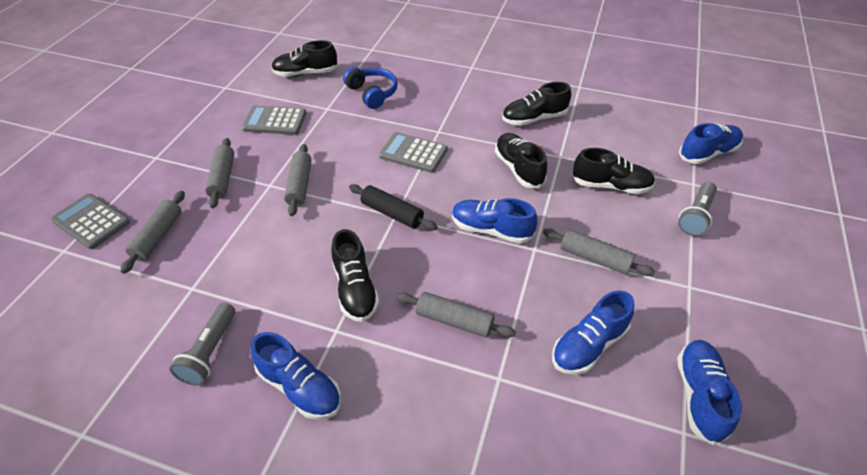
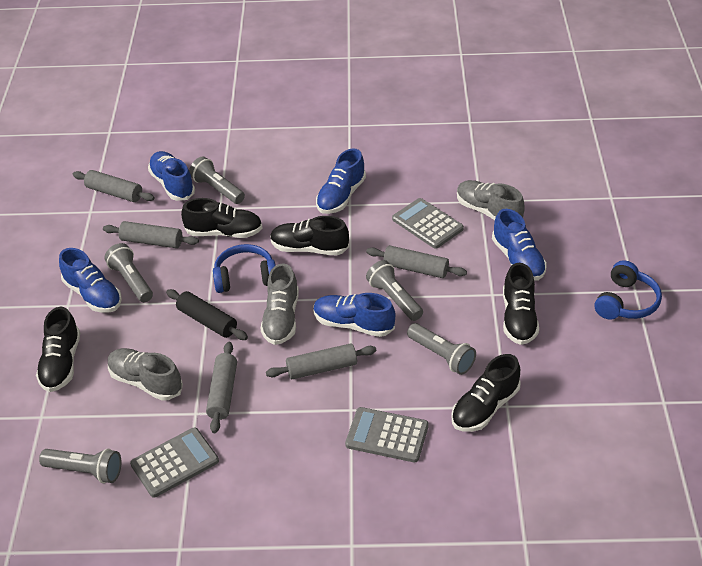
blue headphones: [343,67,398,109] = 1 -> [213,244,276,293] [595,260,662,319] = 2
grey flashlight: [170,303,235,385] [678,182,717,236] = 2 -> [39,449,122,483] [104,243,153,302] [189,156,245,204] [366,260,423,321] [407,323,476,375] = 5
grey shoe: none = 0 -> [108,348,183,401] [260,263,299,345] [457,180,525,220] = 3

